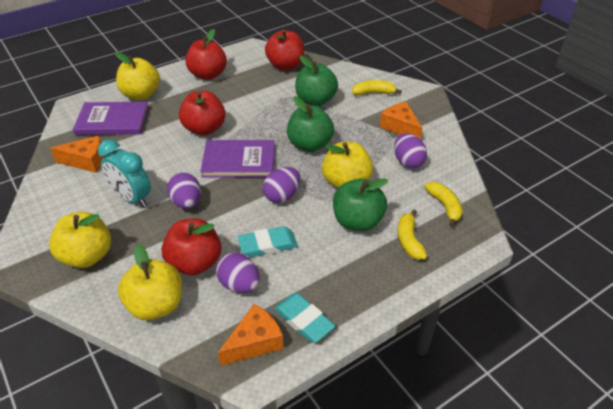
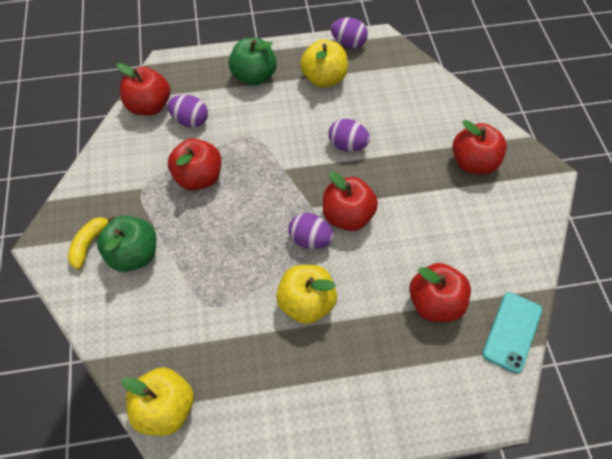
green apple: [287,96,334,152] [295,56,338,106] [333,179,388,232] = 3 -> [97,216,156,272] [229,38,277,86] = 2
orange cheese: [50,136,104,173] [218,304,284,366] [380,102,422,139] = 3 -> none = 0
purple book: [73,102,149,135] [200,140,275,178] = 2 -> none = 0
red apple: [161,219,221,275] [179,90,225,136] [185,29,227,80] [265,30,305,70] = 4 -> [116,63,170,116] [168,138,221,190] [323,171,378,231] [409,263,471,322] [452,120,507,174] = 5
turquoise clock: [98,140,151,207] = 1 -> none = 0
turquoise eraser: [238,226,298,257] [274,293,335,343] = 2 -> none = 0
turquoise phone: none = 0 -> [482,292,542,373] = 1
yellow apple: [49,212,111,268] [115,52,160,100] [118,244,182,320] [322,142,373,188] = 4 -> [122,367,194,436] [276,265,337,324] [300,39,348,88] = 3
yellow banana: [352,80,402,95] [398,210,427,260] [424,182,463,227] = 3 -> [68,216,115,269] = 1

